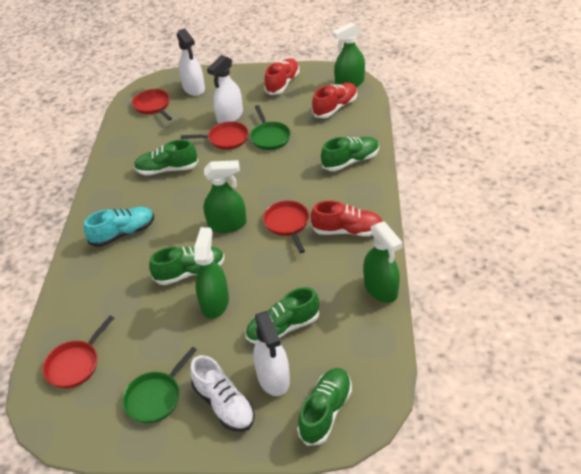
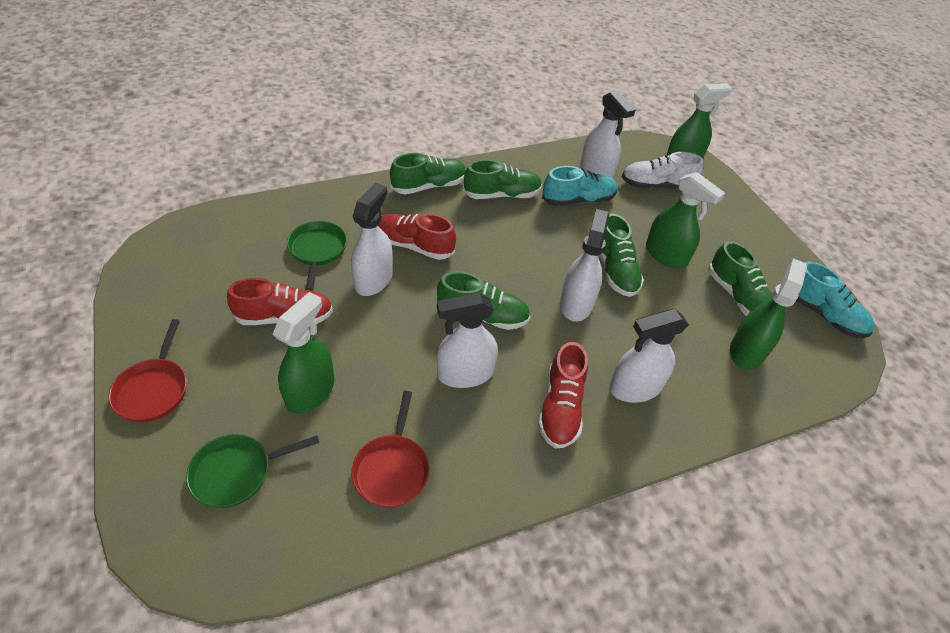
red pan: [43,316,114,389] [132,89,172,121] [181,121,249,150] [263,201,309,253] = 4 -> [109,319,187,422] [352,391,429,508] = 2
turquoise shoe: [84,207,154,247] = 1 -> [542,166,618,206] [796,262,875,338] = 2
white spray bottle: [177,28,205,96] [207,55,243,124] [253,311,290,396] = 3 -> [351,183,393,296] [437,293,498,388] [560,209,609,322] [581,91,636,178] [610,309,689,403] = 5

